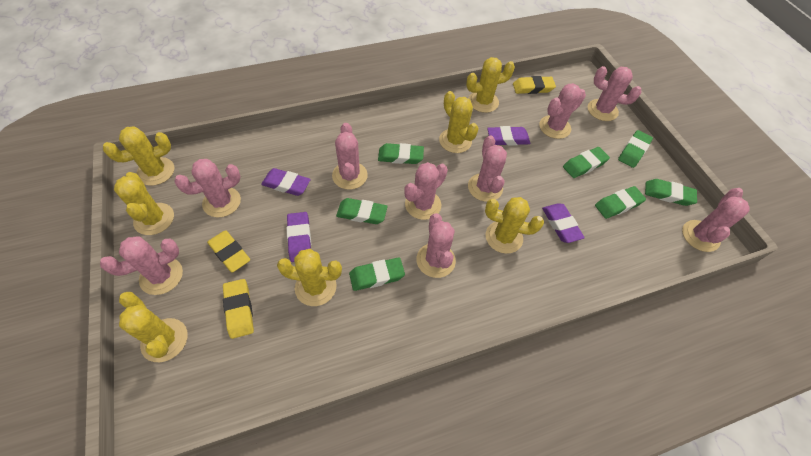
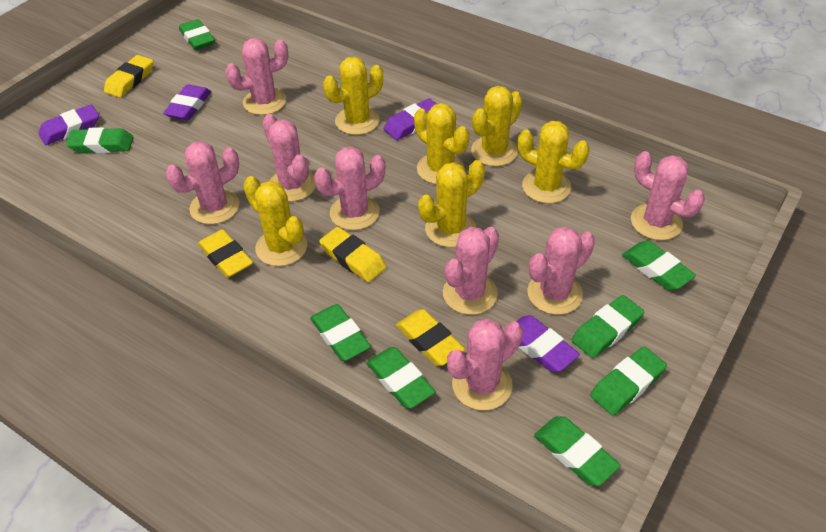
green eraser: [336,198,388,224] [349,257,405,291] [378,143,424,164] [563,147,610,178] [595,186,646,219] [618,130,653,168] [645,179,697,206] = 7 -> [66,127,134,153] [179,19,215,50] [310,304,371,361] [366,347,436,409] [534,416,621,486] [572,295,644,358] [590,346,667,416] [622,240,696,290] = 8
pink cactus: [100,236,183,295] [174,159,241,217] [332,123,368,190] [404,162,448,220] [416,213,456,278] [468,135,507,202] [539,83,586,139] [588,66,641,121] [682,188,750,252] = 9 -> [166,141,239,224] [225,38,288,115] [262,114,316,202] [314,147,385,230] [443,227,499,315] [447,318,523,410] [527,226,595,315] [631,151,705,240] = 8
yellow cactus: [103,126,175,186] [114,172,174,235] [119,292,188,362] [277,249,342,306] [439,91,479,153] [466,57,515,113] [485,197,544,254] = 7 -> [243,176,307,266] [323,57,383,135] [414,103,470,184] [418,160,485,247] [471,86,522,166] [518,121,590,204] = 6
yellow eraser: [207,231,250,273] [223,279,254,339] [513,76,556,94] = 3 -> [104,55,153,98] [198,229,253,278] [319,227,387,282] [396,309,465,366] = 4

